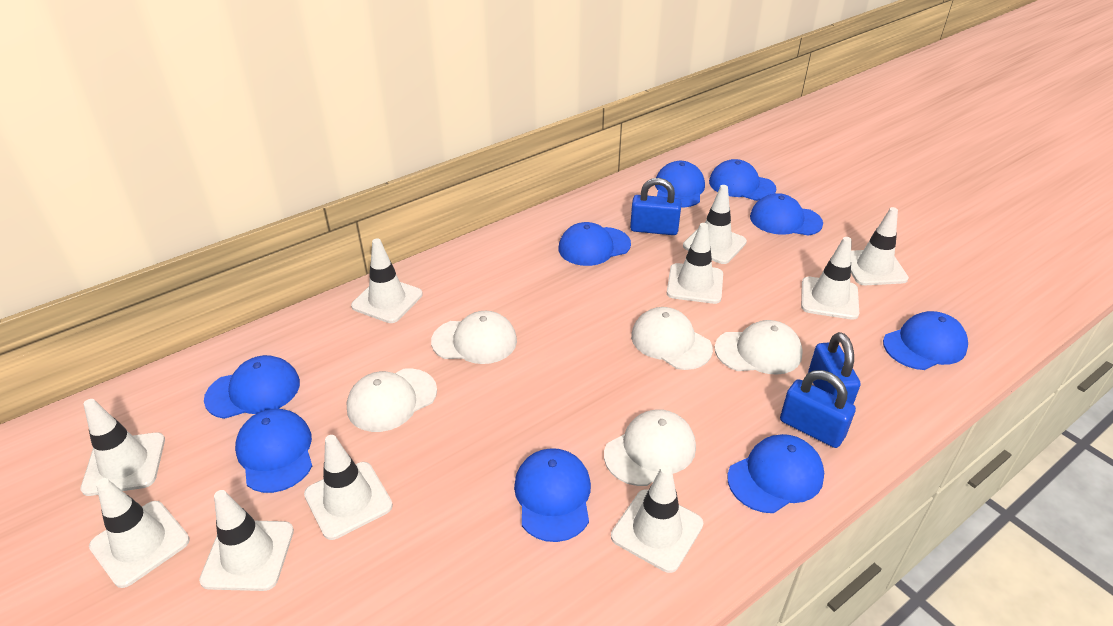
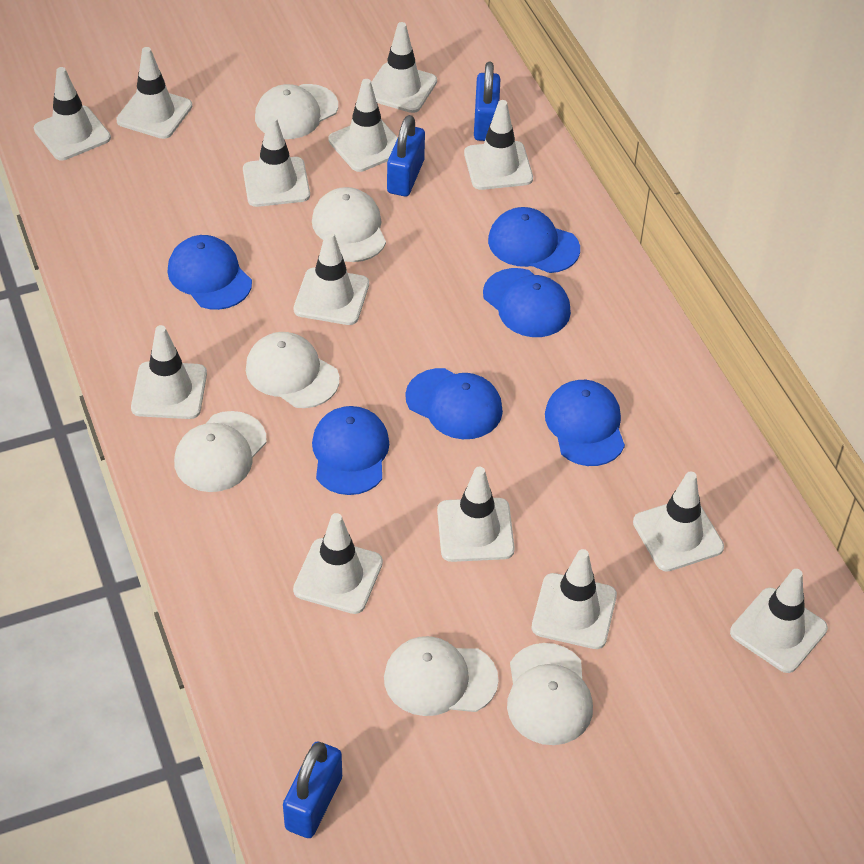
blue cap: [204,355,300,419] [235,409,312,493] [514,448,591,542] [559,222,631,266] [655,161,705,208] [709,159,776,201] [727,434,824,513] [750,193,823,236] [883,311,968,370] = 9 -> [168,235,252,310] [312,406,389,495] [405,368,503,439] [483,268,571,337] [488,207,580,273] [545,380,625,466] = 6
white cap: [347,368,437,432] [431,311,517,364] [604,409,696,486] [631,307,713,370] [715,320,803,375] = 5 -> [174,411,267,492] [246,332,339,408] [255,84,338,139] [312,187,386,262] [384,636,499,716] [507,643,593,745] = 6
white traffic cone: [80,399,165,496] [89,478,190,588] [199,490,294,591] [304,435,393,540] [351,239,423,323] [611,465,703,573] [667,223,723,304] [683,185,747,264] [801,237,859,320] [851,207,909,285] = 10 -> [34,67,111,160] [116,47,192,139] [131,325,207,419] [243,116,310,207] [293,513,383,614] [294,231,369,325] [328,79,398,172] [371,22,437,113] [437,467,515,562] [464,100,533,190] [532,549,617,649] [633,471,724,572] [730,569,828,673] = 13

